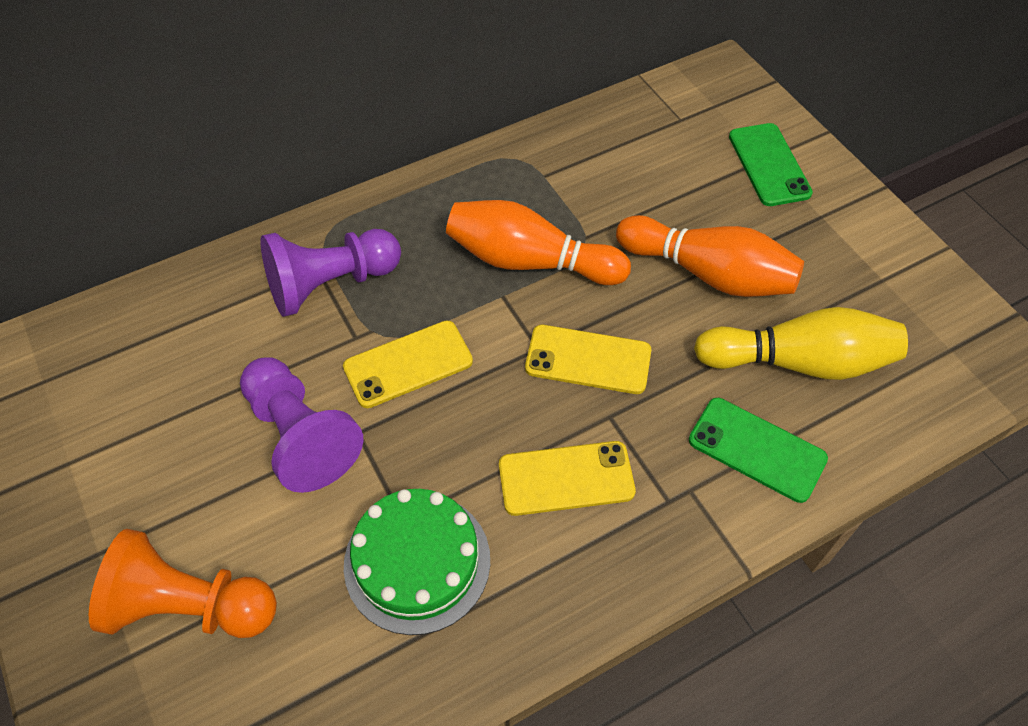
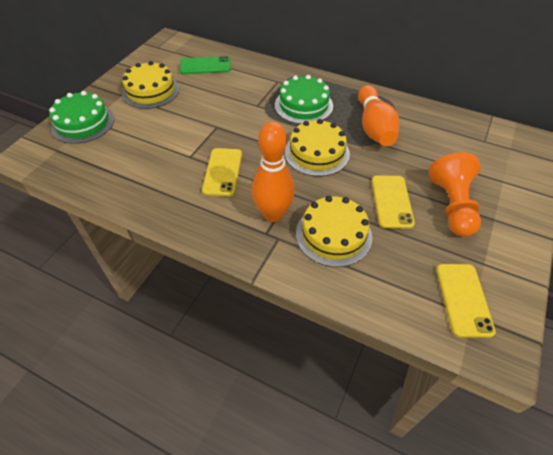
green cake: [344,489,490,635] = 1 -> [49,91,114,144] [275,75,333,124] = 2
green phone: [689,398,828,503] [729,123,813,206] = 2 -> [180,56,231,74] = 1
purple pawn: [240,357,363,493] [260,229,401,317] = 2 -> none = 0
yellow bowling pin: [694,307,908,380] = 1 -> none = 0
yellow cake: none = 0 -> [122,61,179,109] [285,119,350,176] [296,196,372,267] = 3

